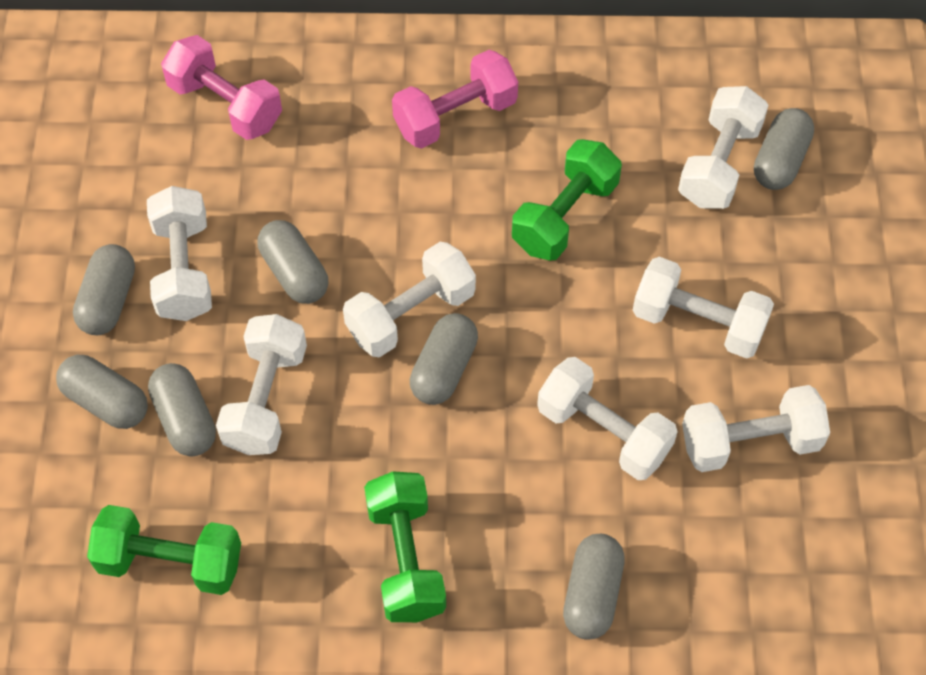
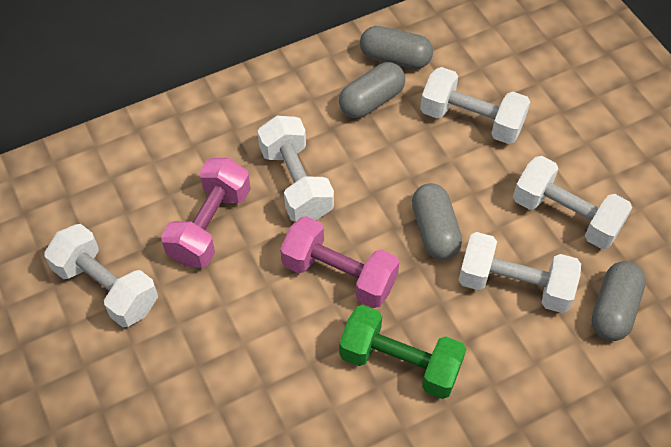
green dumbbell: [87,505,241,595] [364,471,446,622] [512,139,622,261] = 3 -> [339,305,466,399] = 1
grey capsule: [56,355,148,429] [73,244,135,335] [148,363,216,456] [258,220,328,304] [410,313,478,405] [563,534,625,640] [754,108,814,190] = 7 -> [339,62,405,118] [360,26,433,69] [412,183,462,260] [591,261,646,341] = 4
white dumbbell: [147,186,212,321] [216,314,307,455] [343,242,476,357] [537,357,678,480] [633,257,774,359] [678,86,769,209] [682,385,830,472] = 7 -> [44,224,158,327] [257,116,334,222] [420,67,530,144] [458,232,581,313] [513,156,632,249] = 5

